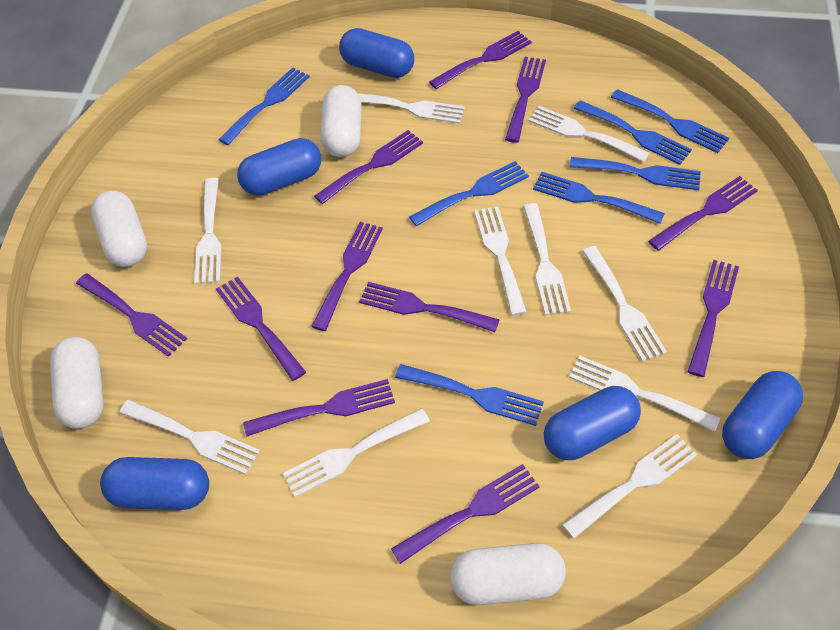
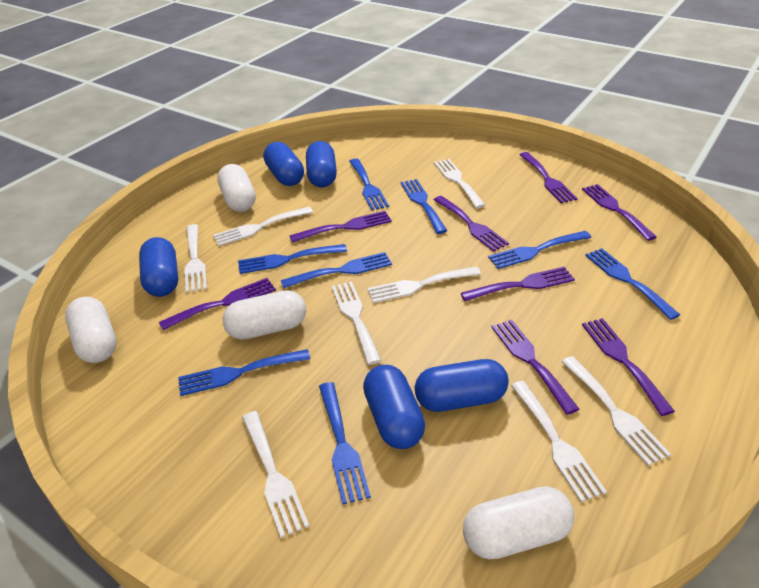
blue fork: [218,67,310,145] [395,364,544,426] [409,161,529,226] [533,172,665,224] [570,157,701,190] [574,100,692,165] [611,89,729,153] = 7 -> [178,349,310,396] [238,244,347,274] [281,252,392,288] [319,382,371,505] [349,159,389,210] [400,179,447,234] [488,231,591,269] [585,248,680,320] = 8
purple fork: [76,273,187,357] [216,276,306,381] [243,379,395,437] [311,222,383,331] [314,130,423,204] [359,282,500,332] [391,464,540,564] [429,31,532,89] [505,57,546,143] [648,176,758,251] [688,260,739,377] = 11 -> [159,278,276,330] [289,211,392,243] [434,196,509,252] [461,267,575,301] [491,319,579,415] [519,152,577,203] [582,184,657,241] [582,318,675,416] = 8
white fork: [119,400,260,475] [194,178,222,284] [282,408,430,497] [357,93,465,124] [474,206,527,316] [523,203,571,315] [529,106,650,162] [562,434,698,539] [569,356,720,432] [582,246,667,362] = 10 -> [184,224,207,293] [213,207,313,246] [242,411,309,538] [331,281,382,365] [367,266,481,303] [434,159,486,208] [511,381,607,502] [561,356,671,466] = 8

